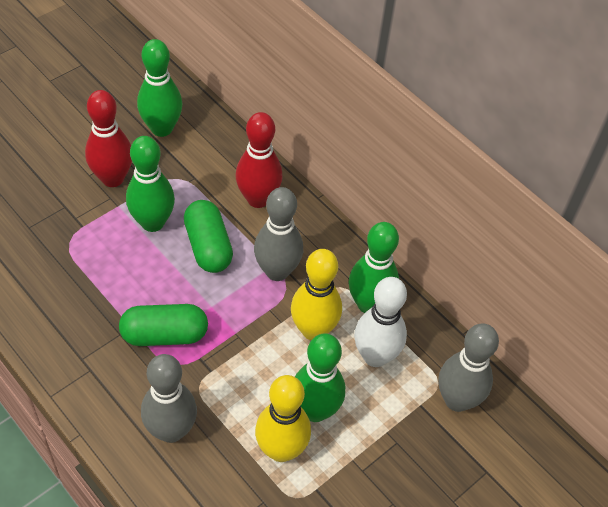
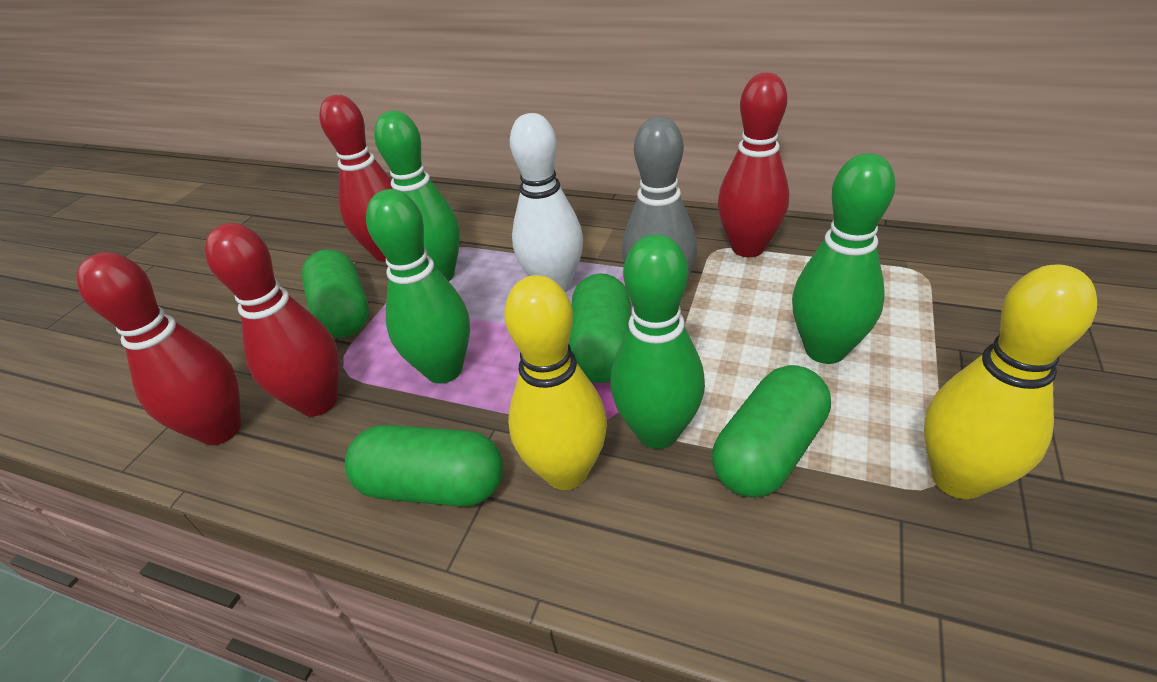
green capsule: [119,304,208,346] [184,200,233,273] = 2 -> [301,249,369,338] [345,425,503,507] [569,273,631,383] [712,365,831,497] = 4
grey bowling pin: [141,354,197,443] [254,187,303,281] [438,323,499,412] = 3 -> [622,116,697,277] = 1
red bowling pin: [85,90,132,187] [236,112,283,208] = 2 -> [77,252,241,445] [205,223,339,417] [319,95,392,262] [718,73,789,257] = 4

